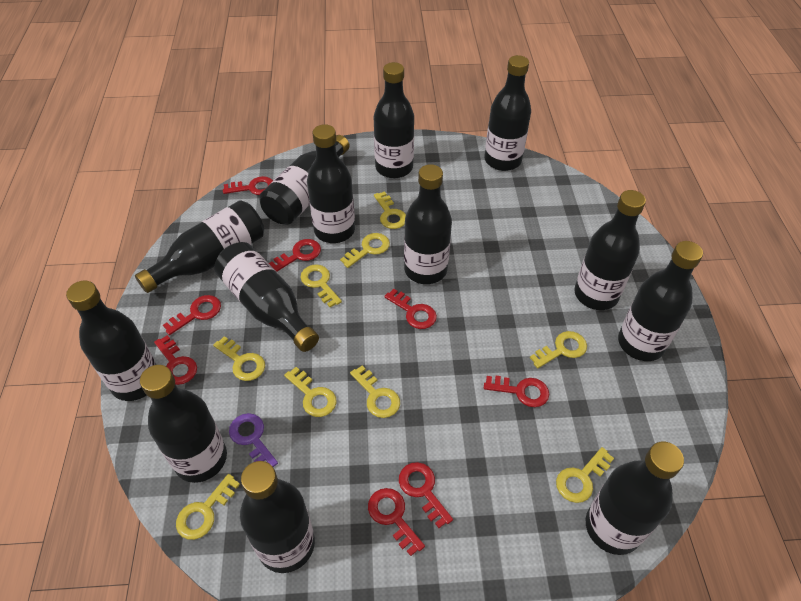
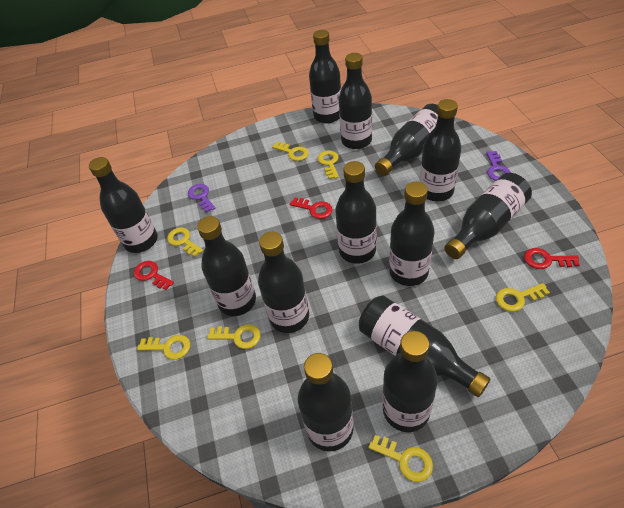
purple key: [229,413,278,467] = 1 -> [188,184,215,212] [486,151,511,181] = 2
red key: [154,335,197,385] [163,295,221,335] [223,176,273,195] [269,239,321,272] [368,488,425,556] [384,289,437,329] [399,462,453,528] [484,376,549,407] = 8 -> [134,261,174,290] [290,197,333,219] [524,248,580,269] = 3
yellow key: [176,474,240,540] [213,336,265,381] [284,367,337,417] [300,264,342,307] [340,233,390,268] [350,365,400,418] [374,191,406,229] [530,331,587,368] [556,447,614,503] = 9 -> [137,335,190,360] [167,228,203,257] [207,324,261,349] [272,142,309,161] [318,150,339,179] [368,435,433,482] [496,283,550,312] = 7

